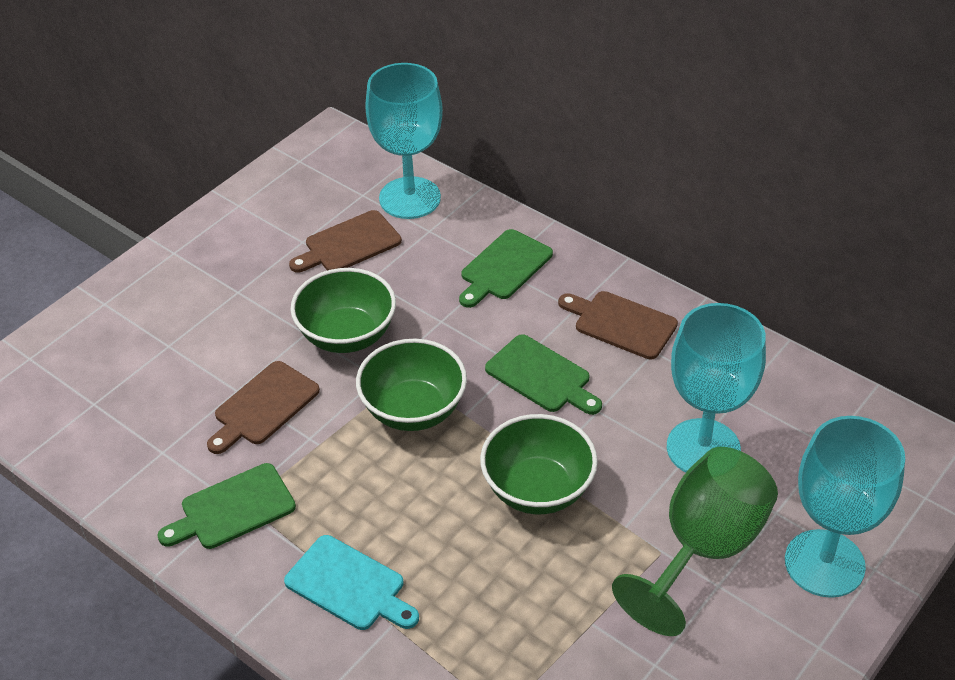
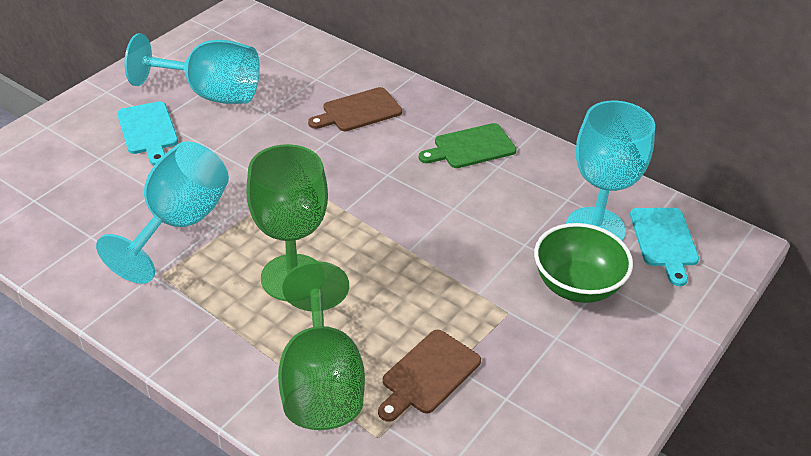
brown cutting board: [207,361,320,454] [289,210,402,273] [558,291,678,359] = 3 -> [308,87,402,131] [378,330,481,422] = 2
green bowl: [291,268,396,353] [356,339,467,431] [480,414,598,514] = 3 -> [534,223,633,303] = 1
green cutting board: [157,463,296,549] [459,229,553,308] [485,334,602,415] = 3 -> [419,123,517,168] = 1
green goblet: [612,447,778,636] = 1 -> [247,144,328,301] [278,261,365,430] = 2
turquoise cutting board: [284,535,419,630] = 1 -> [117,101,178,165] [630,208,699,286] = 2

